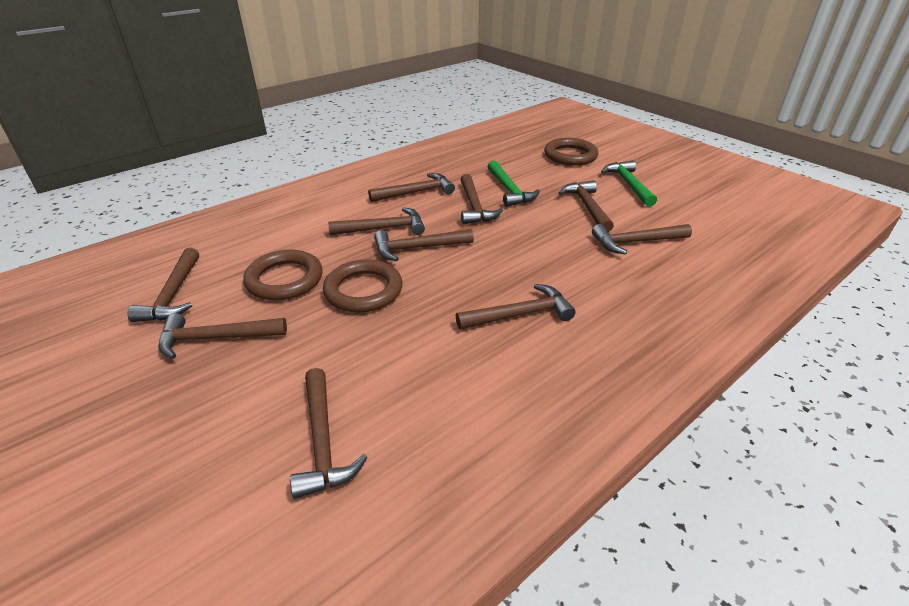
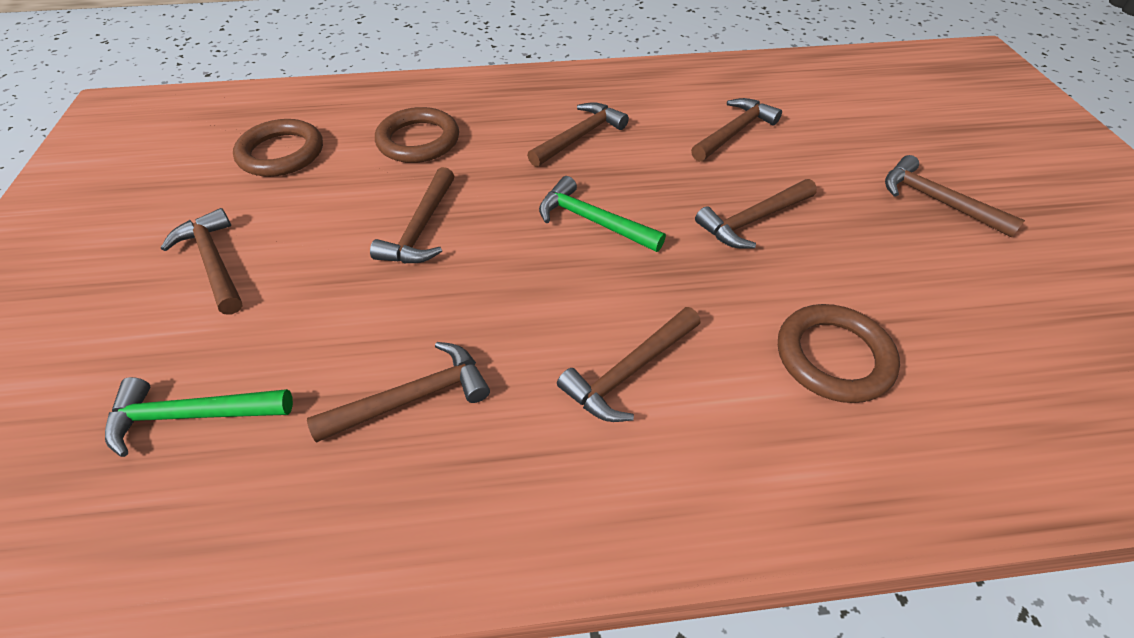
brown hammer: [127,248,199,322] [158,313,287,359] [290,368,368,499] [328,207,425,235] [368,173,455,202] [374,229,474,261] [456,284,576,330] [460,174,503,224] [559,180,614,232] [592,224,692,255] = 10 -> [161,208,243,315] [307,342,490,443] [370,167,454,263] [527,102,629,167] [557,307,701,422] [691,98,782,162] [695,179,817,249] [885,155,1025,237] = 8

